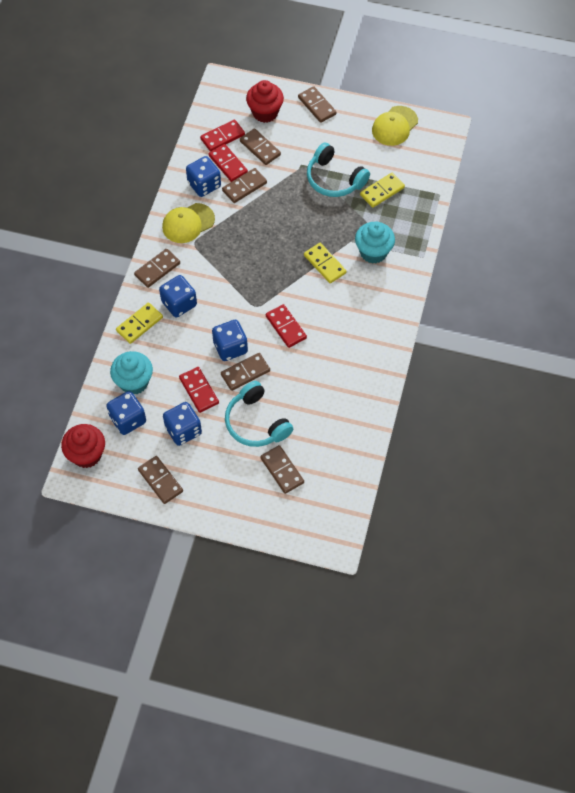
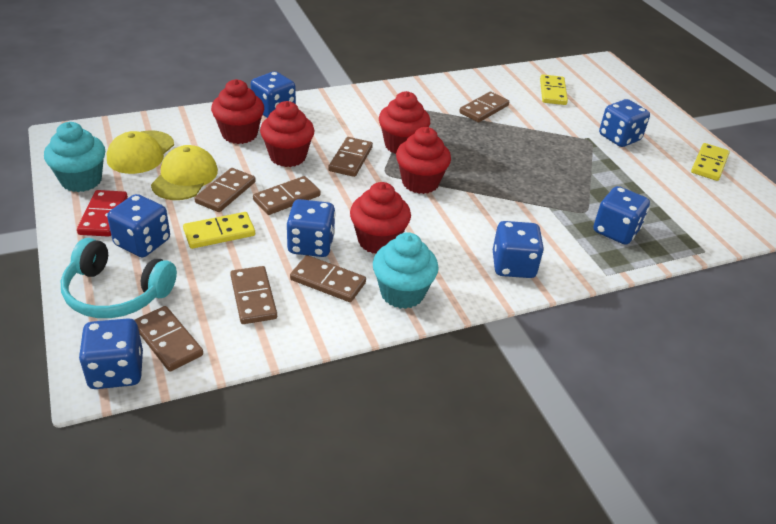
blue dice: [106,391,146,435] [159,275,197,317] [163,402,202,446] [186,156,221,197] [212,320,248,361] = 5 -> [79,318,143,389] [107,194,170,257] [251,71,296,118] [286,199,336,257] [493,221,544,278] [593,186,650,245] [599,99,650,147] = 7
red cupcake: [61,424,105,468] [246,80,284,123] = 2 -> [211,79,264,144] [260,101,315,167] [350,182,411,254] [379,91,430,154] [396,127,451,194] = 5
red domino: [179,367,219,413] [200,119,245,152] [208,144,248,182] [266,304,307,348] = 4 -> [77,190,128,237] = 1
turquoise headphones: [225,381,293,447] [307,142,370,197] = 2 -> [61,238,177,318] = 1

